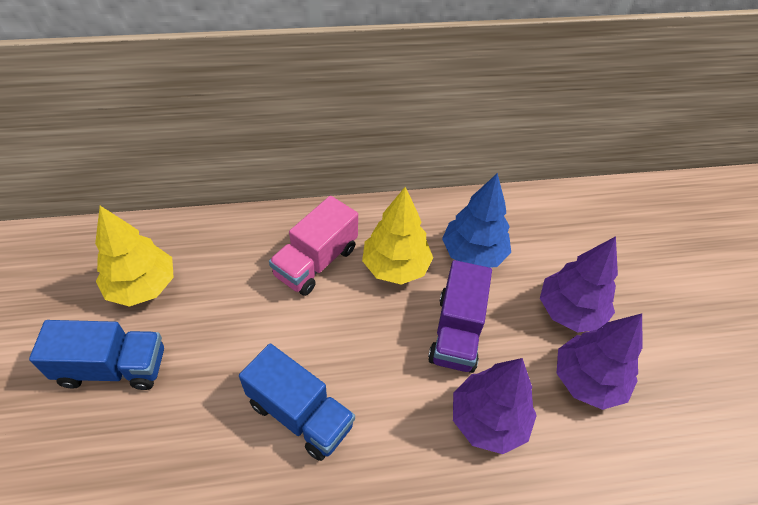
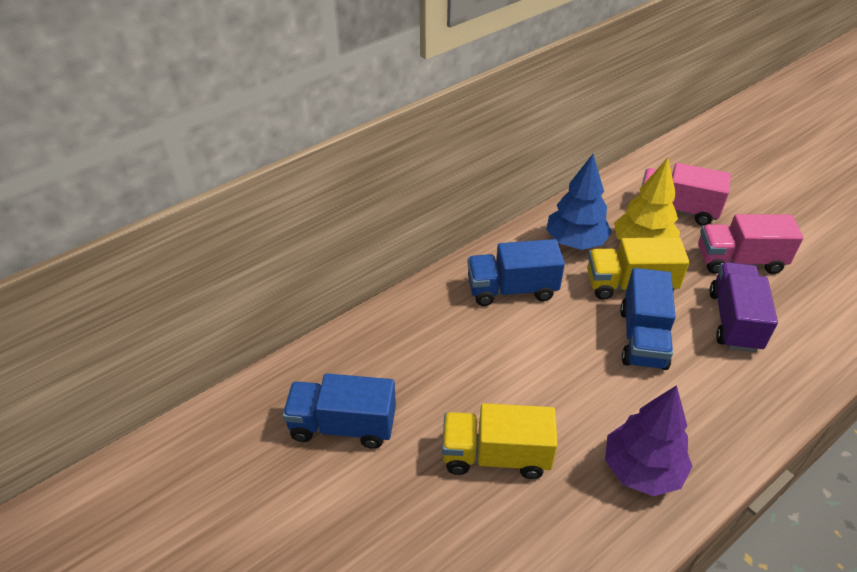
blue truck: [29,320,164,390] [239,343,355,461] = 2 -> [282,373,396,449] [467,239,565,306] [620,268,676,370] = 3
pink truck: [269,196,358,296] = 1 -> [640,163,731,226] [698,214,804,274] = 2
purple tree: [453,358,537,454] [540,236,618,333] [557,313,643,410] = 3 -> [605,385,693,496] = 1
yellow tree: [95,206,174,307] [362,187,433,285] = 2 -> [614,158,680,241] = 1
yellow truck: none = 0 -> [442,403,558,479] [587,237,689,300] = 2

